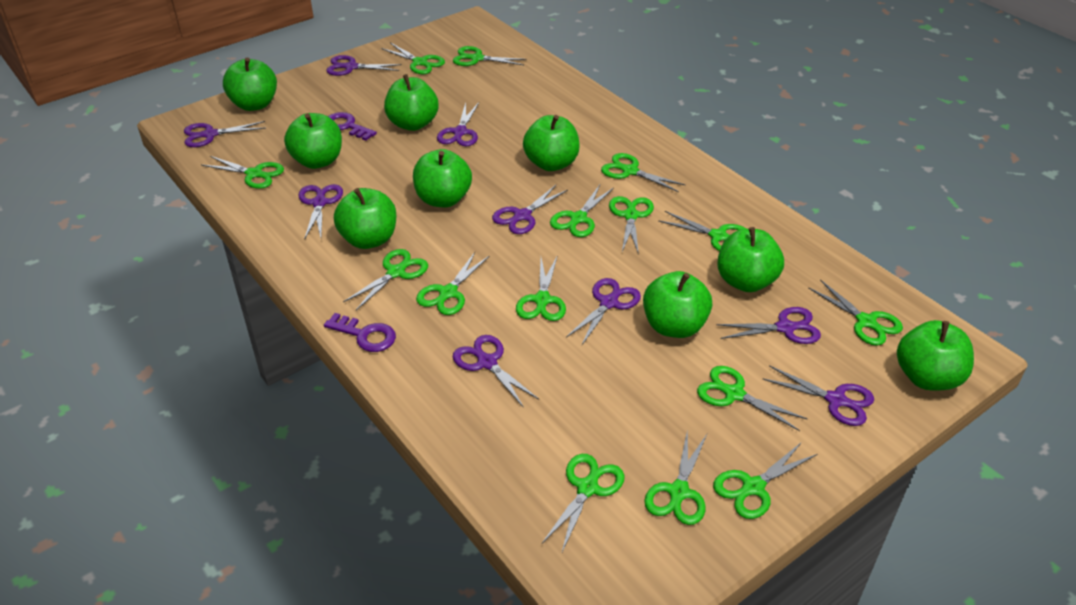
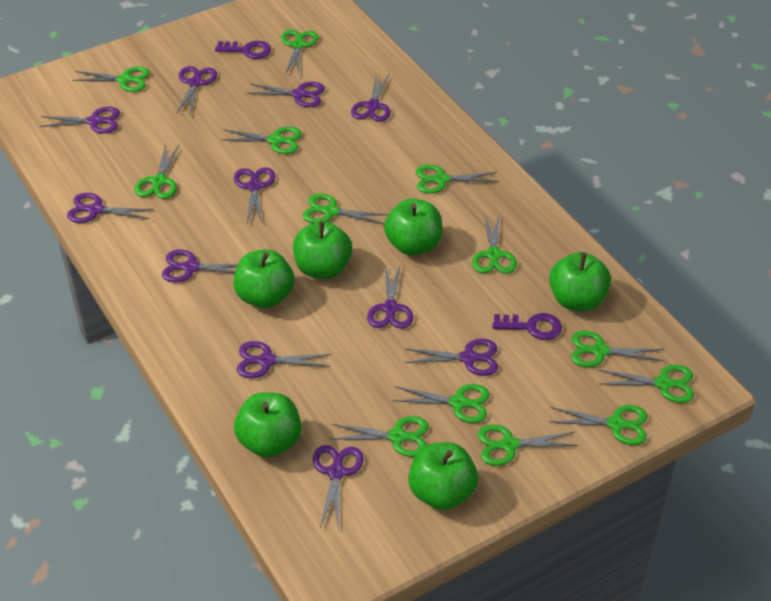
green apple: [223,58,277,111] [284,113,342,169] [334,188,396,249] [384,74,438,131] [413,149,472,207] [523,115,580,171] [643,271,712,338] [717,227,784,292] [897,320,974,390] = 9 -> [234,249,295,308] [234,392,302,458] [293,221,352,279] [384,199,443,256] [408,442,478,510] [549,252,611,311] = 6
green scissors: [201,156,284,189] [343,249,428,310] [381,43,445,74] [416,252,490,315] [453,46,527,66] [516,257,566,321] [542,454,625,552] [550,185,614,237] [601,153,685,192] [609,196,654,255] [644,429,707,525] [658,211,746,251] [697,366,807,431] [713,442,817,519] [808,280,903,346] = 15 -> [72,67,150,92] [135,144,180,199] [221,127,302,154] [281,30,318,75] [303,193,389,224] [330,416,429,457] [392,384,490,423] [416,165,498,194] [472,214,517,274] [477,425,578,466] [549,405,647,445] [571,331,664,367] [599,365,694,403] = 13
purple scissors: [184,121,266,147] [298,184,343,240] [326,55,402,76] [437,102,479,146] [453,335,539,408] [492,185,568,234] [566,278,641,345] [716,307,821,344] [763,365,874,426] = 9 -> [40,107,120,133] [67,193,154,223] [162,250,238,282] [176,66,217,116] [234,167,276,223] [237,341,331,378] [247,82,325,107] [313,445,363,531] [351,73,391,122] [367,263,413,329] [405,339,498,376] = 11

